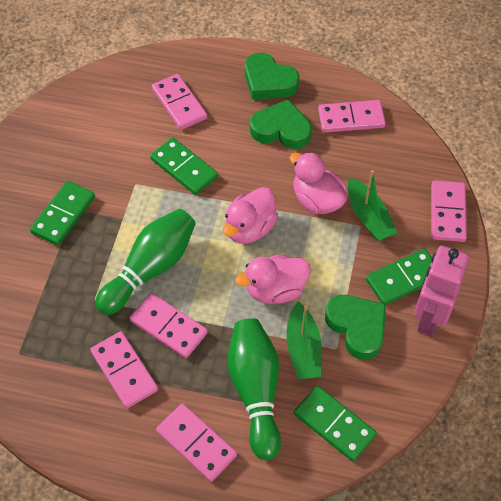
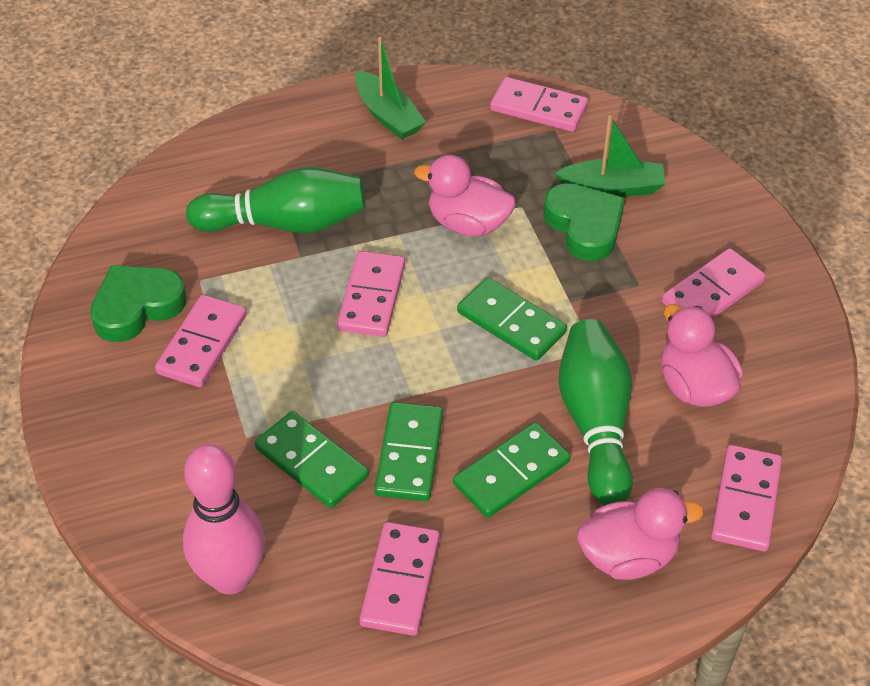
green heart: [245,53,299,100] [250,99,311,149] [325,295,386,360] = 3 -> [90,265,186,342] [543,183,625,261] = 2
pink bowling pin: none = 0 -> [183,444,265,595] = 1
pink robot: [414,246,469,336] = 1 -> none = 0

